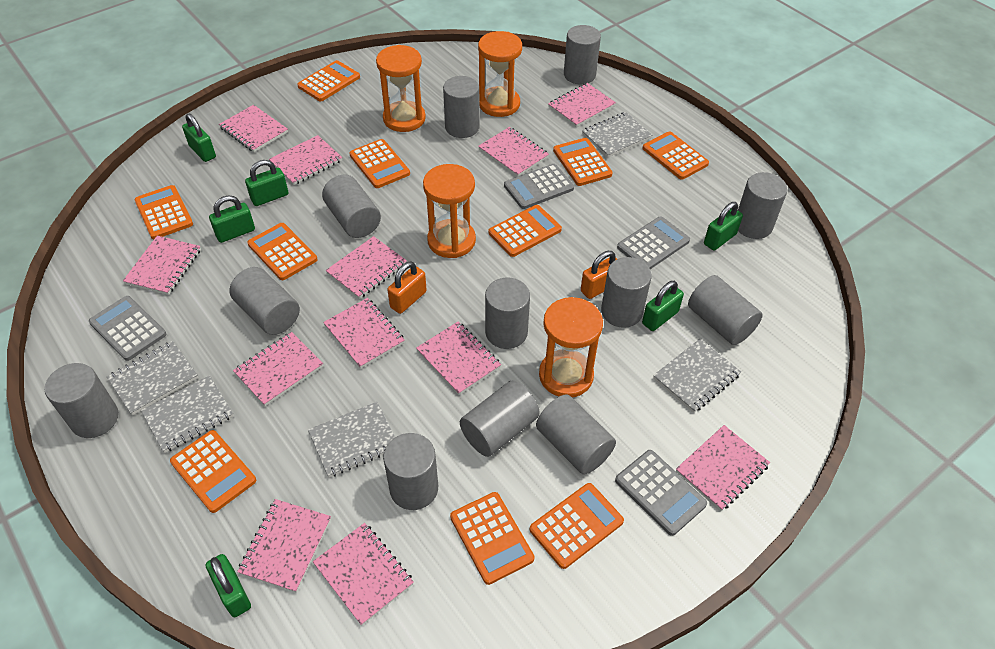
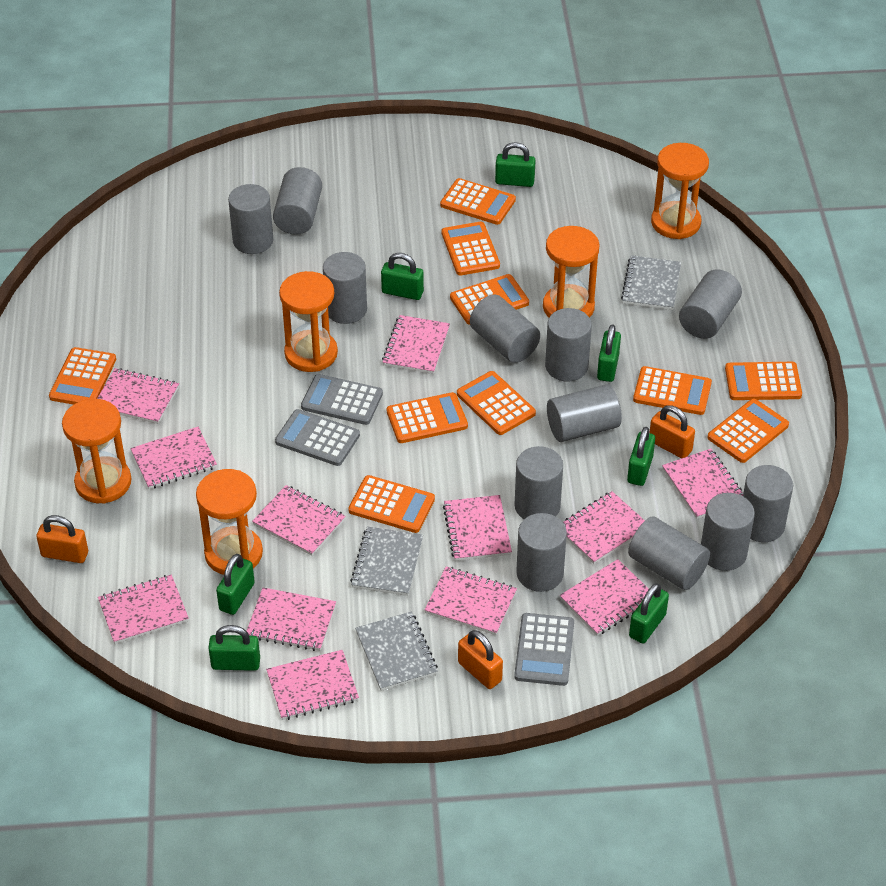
green padlock: [182,114,216,162] [206,554,251,617] [209,196,255,243] [245,160,289,206] [642,281,684,331] [704,202,743,251] = 6 -> [208,625,260,671] [216,554,255,615] [381,253,424,300] [495,142,536,187] [597,325,621,382] [627,427,655,486] [629,583,669,644] = 7
grey calculator: [89,296,166,361] [504,164,574,209] [615,450,707,536] [617,216,690,269] = 4 -> [275,409,360,466] [301,374,383,425] [514,613,574,686] = 3
grey notebook: [107,341,198,415] [141,375,233,453] [308,402,395,478] [582,112,652,158] [653,339,741,413] = 5 -> [350,527,423,596] [355,611,438,691] [621,255,681,310] = 3
orange hourglass: [376,45,426,132] [423,164,476,258] [478,31,522,117] [539,297,603,397] = 4 -> [62,399,132,504] [196,469,263,575] [279,271,338,372] [543,226,600,318] [651,143,709,239] = 5
orange padlock: [387,262,427,314] [581,251,617,299] = 2 -> [36,515,88,563] [458,630,503,689] [649,405,695,459] = 3

